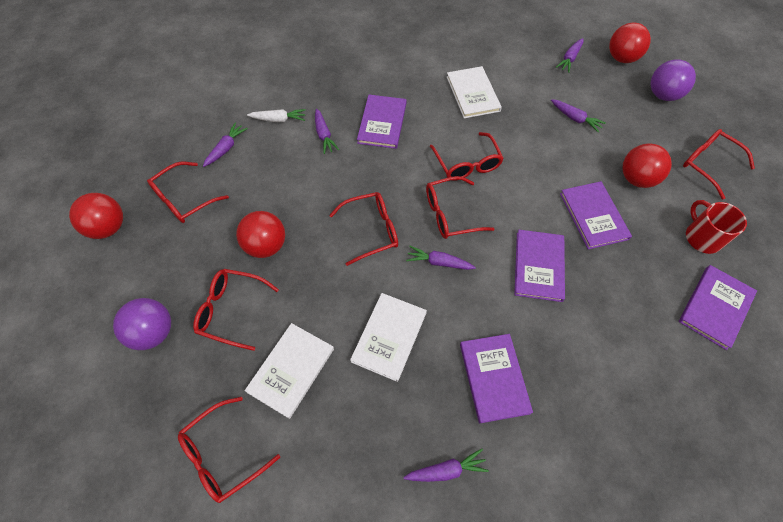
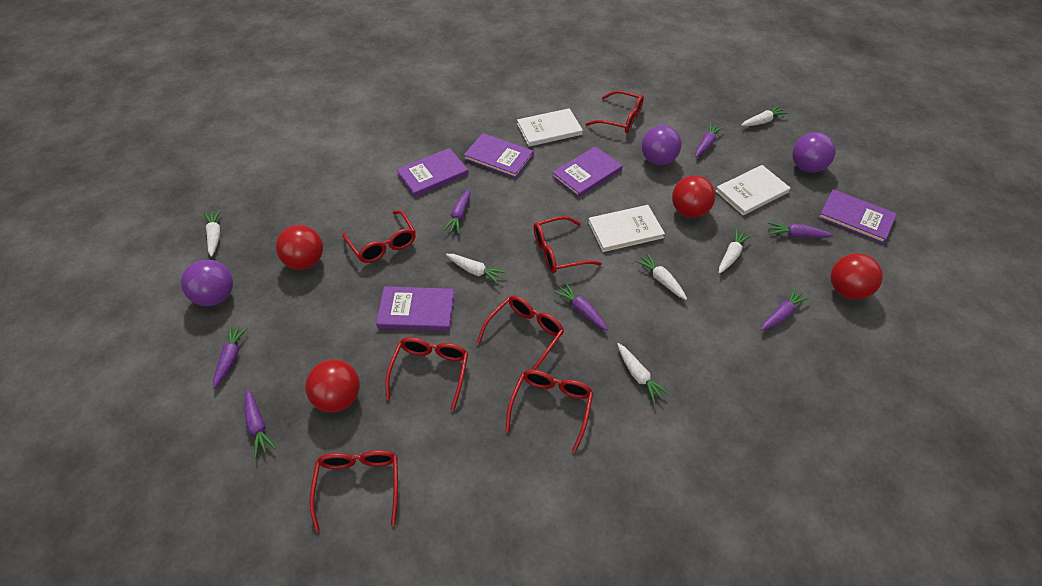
purple ball: [113,298,171,350] [651,59,696,101] = 2 -> [181,259,233,306] [642,125,681,165] [792,132,836,173] = 3
purple carrot: [203,123,248,167] [315,109,339,154] [403,449,489,482] [406,246,476,270] [551,99,606,132] [556,38,584,73] = 6 -> [213,325,248,389] [244,389,276,457] [443,189,470,234] [554,283,608,330] [696,123,724,157] [761,287,810,331] [768,222,834,238] = 7
red mug: [686,200,747,254] = 1 -> none = 0
white carrot: [247,109,306,122] = 1 -> [204,209,221,257] [446,254,506,284] [617,343,670,404] [635,253,687,300] [719,229,752,274] [741,106,788,126] = 6

